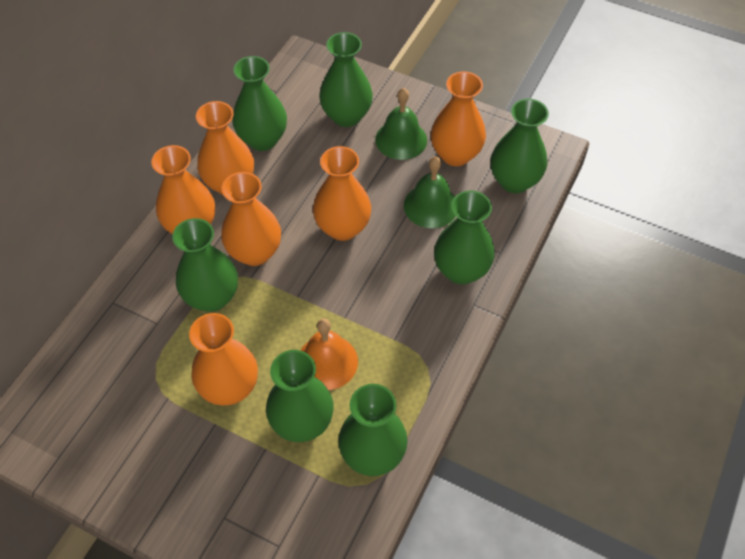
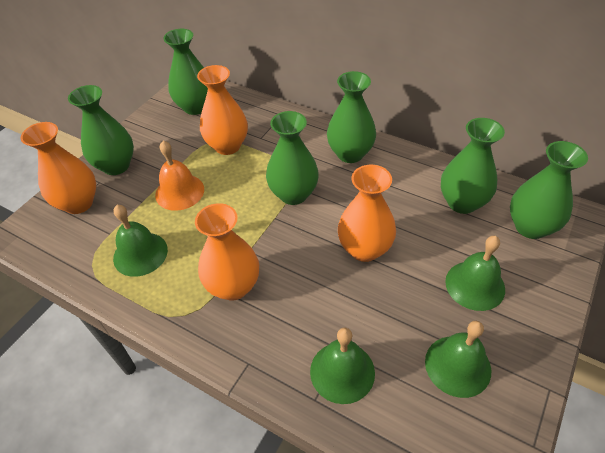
green bell: [375,88,427,160] [404,156,456,228] = 2 -> [113,205,168,277] [310,328,375,404] [425,321,491,398] [445,236,505,311] = 4
green vase: [172,218,238,312] [232,56,287,151] [266,350,334,442] [319,32,373,127] [338,384,408,476] [434,190,495,284] [491,99,549,193] = 7 -> [68,85,134,175] [163,29,208,115] [266,111,319,205] [327,71,376,163] [441,118,505,214] [510,141,588,239] = 6
orange vase: [151,145,215,234] [189,313,258,406] [196,101,254,195] [221,172,281,266] [313,146,371,241] [431,71,486,166] = 6 -> [21,122,96,214] [195,203,259,300] [197,65,248,155] [338,165,396,262] = 4

